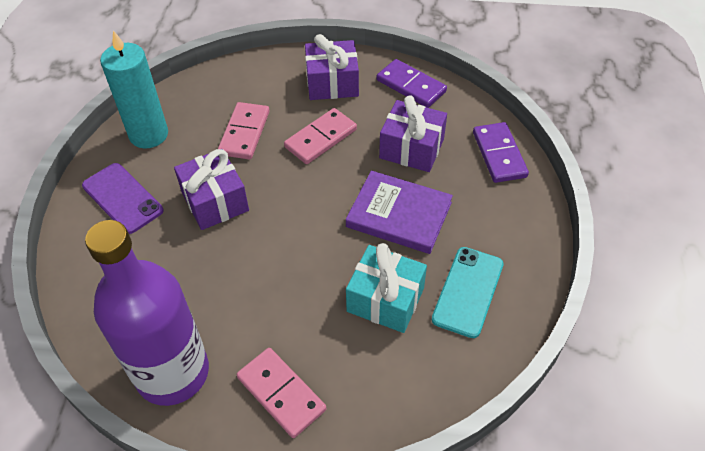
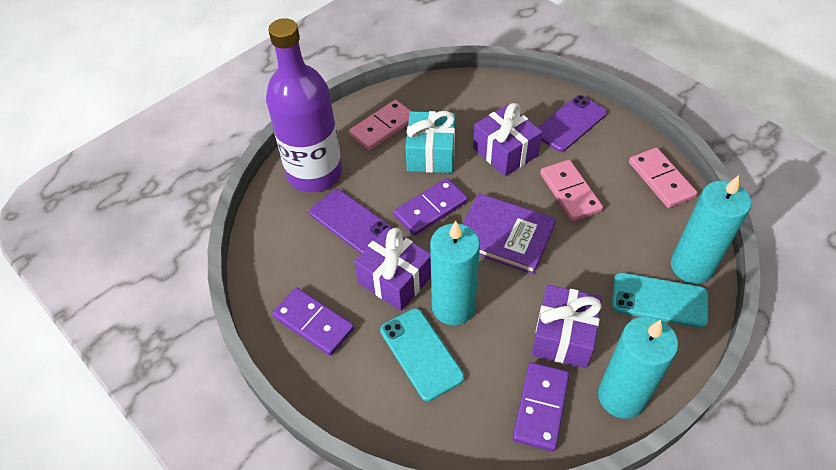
purple domino: [377,59,447,108] [473,122,529,183] = 2 -> [272,287,354,356] [394,178,468,236] [513,362,569,451] = 3
purple phone: [82,163,163,234] = 1 -> [310,189,392,253] [538,95,607,152] = 2
turquoise candle: [100,30,168,148] = 1 -> [430,221,480,325] [598,316,679,419] [671,175,751,284] = 3
turquoise phone: [432,247,504,338] = 1 -> [380,308,464,401] [612,273,708,328] = 2

